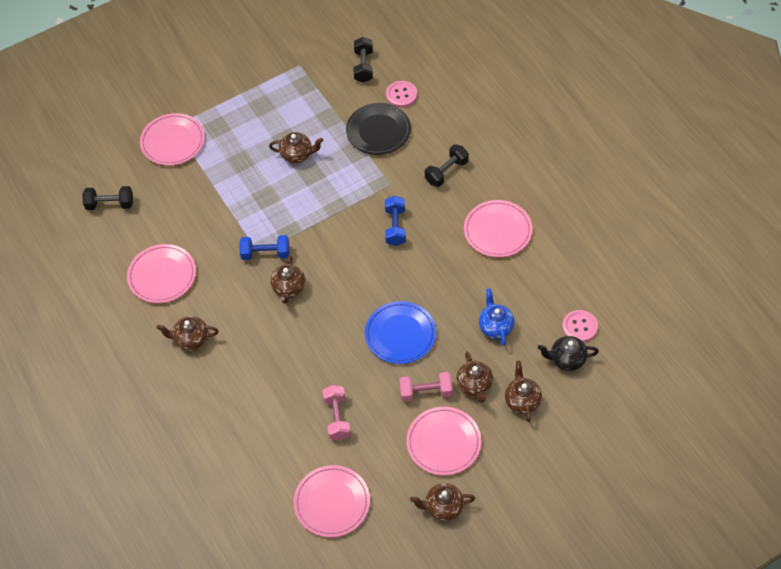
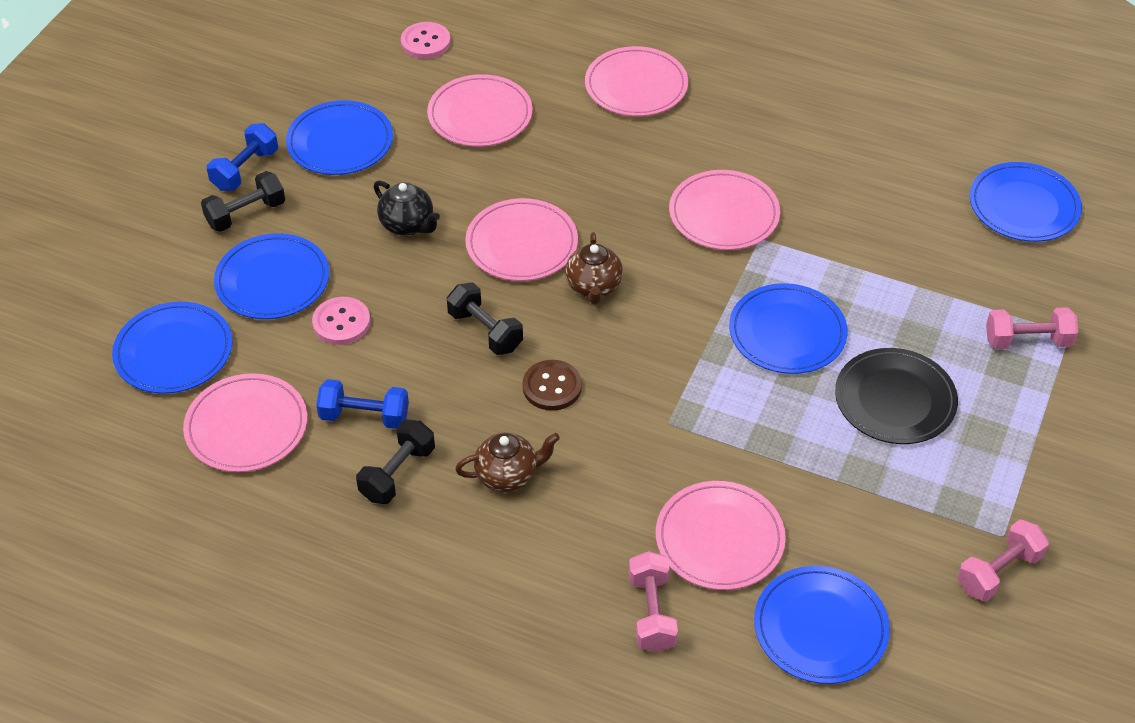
blue plate: [365,301,436,364] = 1 -> [112,302,232,394] [214,233,329,319] [286,100,393,175] [729,283,848,374] [754,566,890,684] [969,162,1082,242] = 6
blue teapot: [479,288,515,346] = 1 -> none = 0
brown button: none = 0 -> [522,360,582,411] = 1
brown teapot: [157,316,219,350] [269,132,323,163] [270,255,305,304] [410,483,475,521] [456,351,493,403] [505,361,542,422] = 6 -> [455,432,560,492] [565,232,623,304] = 2
pink dumbbell: [322,385,351,440] [399,372,453,402] = 2 -> [629,551,678,652] [958,519,1049,602] [986,307,1078,349] = 3
pink plate: [127,244,196,303] [140,113,205,166] [294,465,370,537] [406,407,481,475] [464,200,532,257] = 5 -> [183,373,307,472] [427,74,533,147] [465,198,578,281] [585,46,688,116] [656,481,786,590] [669,170,780,250] = 6

